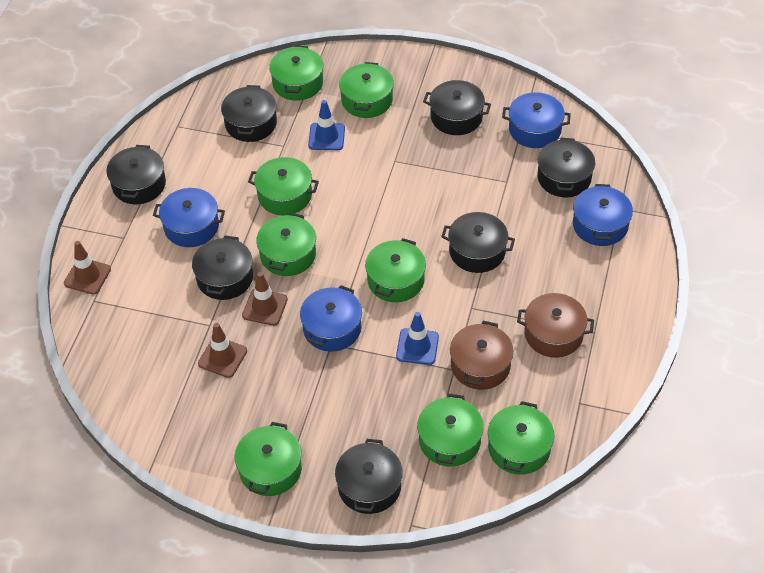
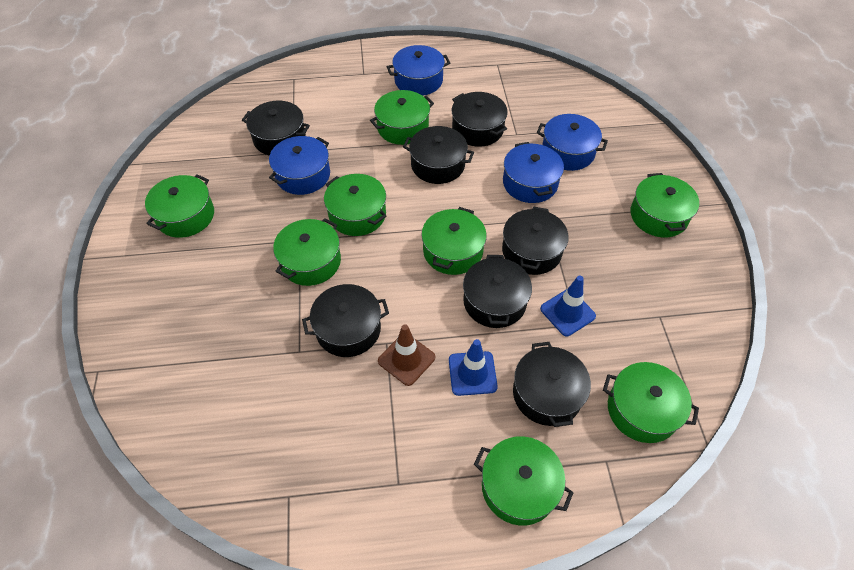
brown pot: [450,321,514,390] [517,293,594,358] = 2 -> none = 0
brown traffic cone: [64,241,111,295] [198,323,247,378] [242,272,288,326] = 3 -> [378,324,435,386] = 1

